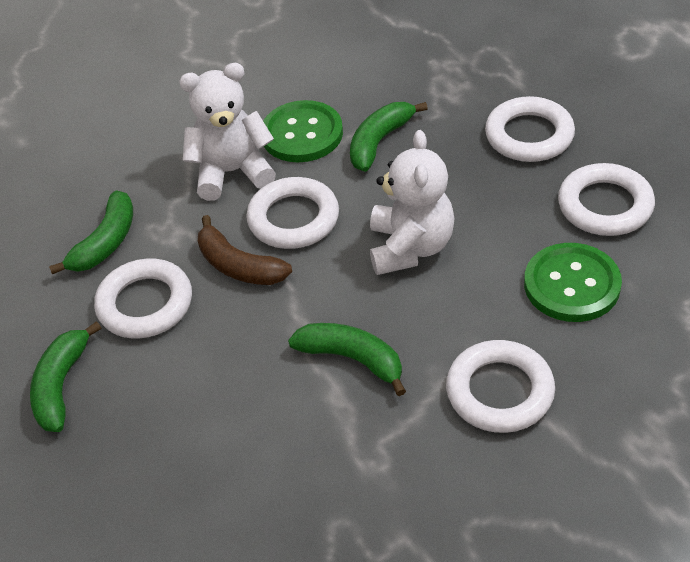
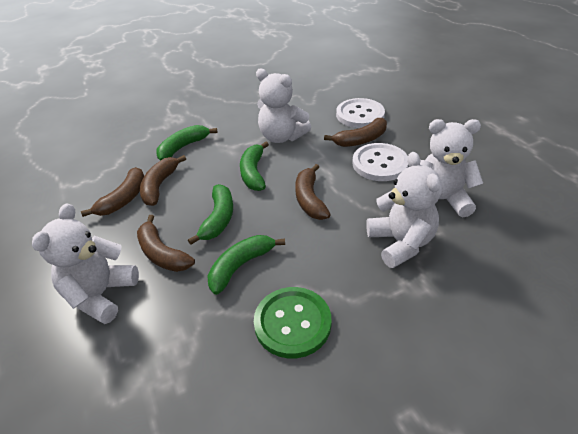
brown banana: [198,215,292,285] = 1 -> [81,167,144,217] [137,215,195,272] [140,155,186,206] [295,164,331,220] [324,118,387,147] = 5
green button: [263,100,343,162] [524,243,622,322] = 2 -> [254,287,332,358] = 1
white button: none = 0 -> [336,98,385,128] [352,143,409,181] = 2
white ring: [94,258,192,339] [246,177,339,249] [446,340,555,433] [485,96,575,162] [558,163,655,236] = 5 -> none = 0
white teddy bear: [179,63,276,201] [370,130,455,275] = 2 -> [32,203,139,324] [256,69,311,143] [366,152,442,268] [420,119,483,217] = 4

